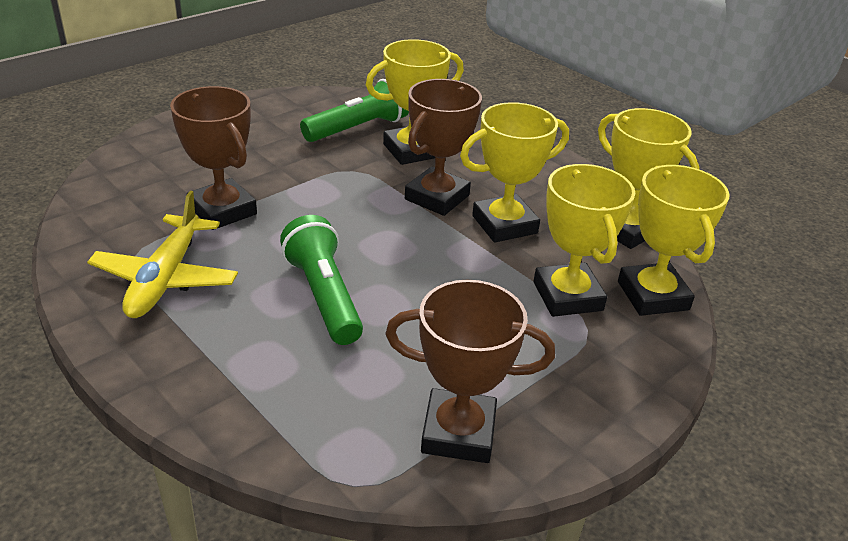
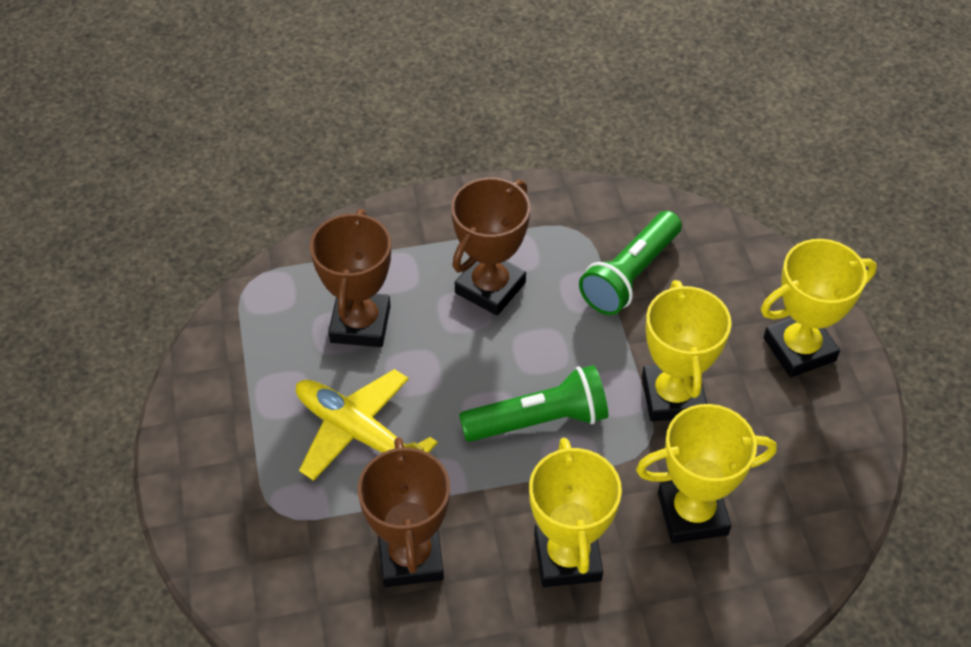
yellow trophy: [366,39,464,165] [460,102,569,243] [534,164,635,317] [598,108,699,249] [618,165,730,316] = 5 -> [529,438,622,587] [636,404,777,543] [642,280,732,422] [761,239,877,377] = 4

